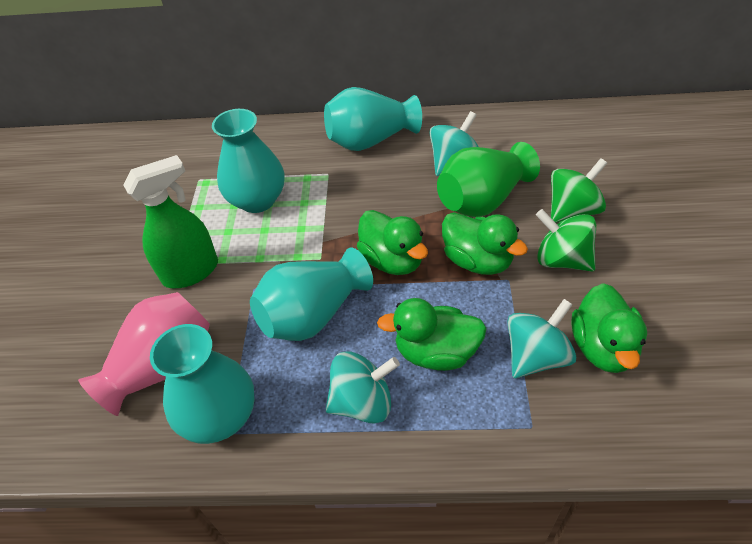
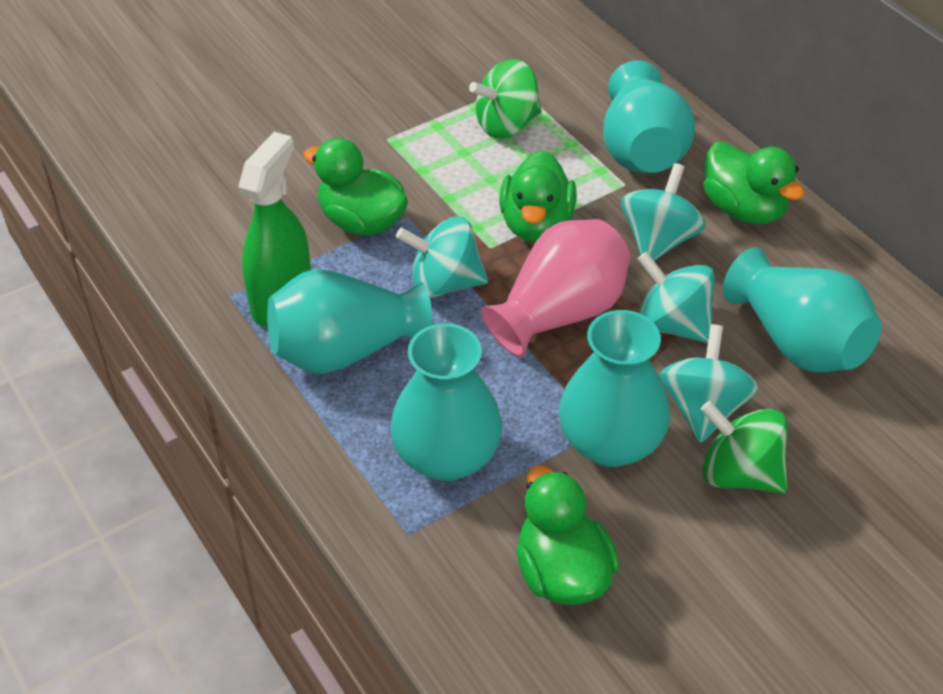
green vase: [437,142,540,217] = 1 -> none = 0
turquoise spinning top: [326,351,400,424] [429,111,479,176] [507,299,576,378] = 3 -> [396,216,488,298] [621,163,705,261] [638,252,715,343] [660,324,758,443] = 4
turquoise vase: [150,324,255,444] [212,109,284,213] [250,248,373,341] [324,87,422,151] = 4 -> [267,269,432,374] [390,323,502,481] [559,310,670,467] [603,60,695,174] [723,247,882,372] = 5

